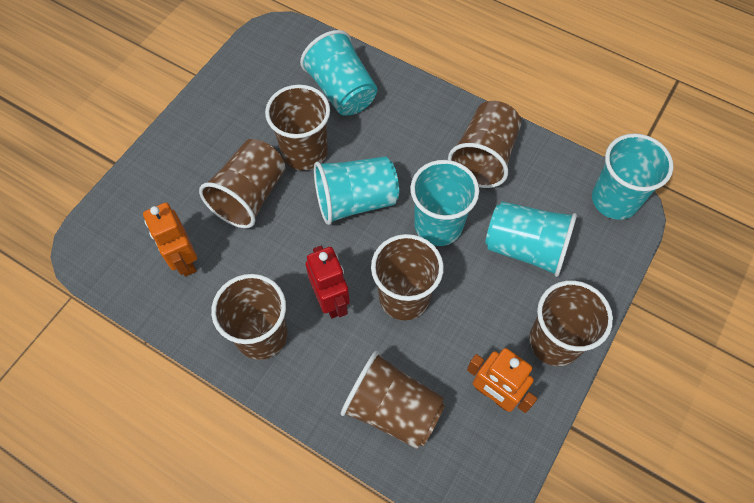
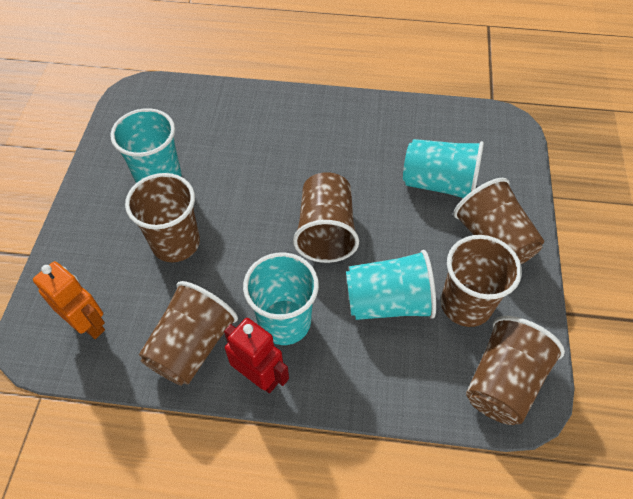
brown cup: [199,139,285,228] [211,274,287,360] [265,85,330,170] [341,351,445,449] [371,234,444,320] [448,101,521,188] [529,280,613,366] = 7 -> [125,173,200,262] [139,281,238,386] [293,172,359,263] [441,235,522,327] [453,178,544,264] [466,316,565,425] = 6
orange robot: [143,203,197,277] [467,348,537,413] = 2 -> [33,261,105,339] = 1
turquoise cup: [300,30,377,115] [314,157,399,225] [410,160,479,246] [485,201,577,277] [592,133,674,220] = 5 -> [110,108,181,183] [243,252,319,345] [346,250,436,320] [403,139,484,198] = 4

